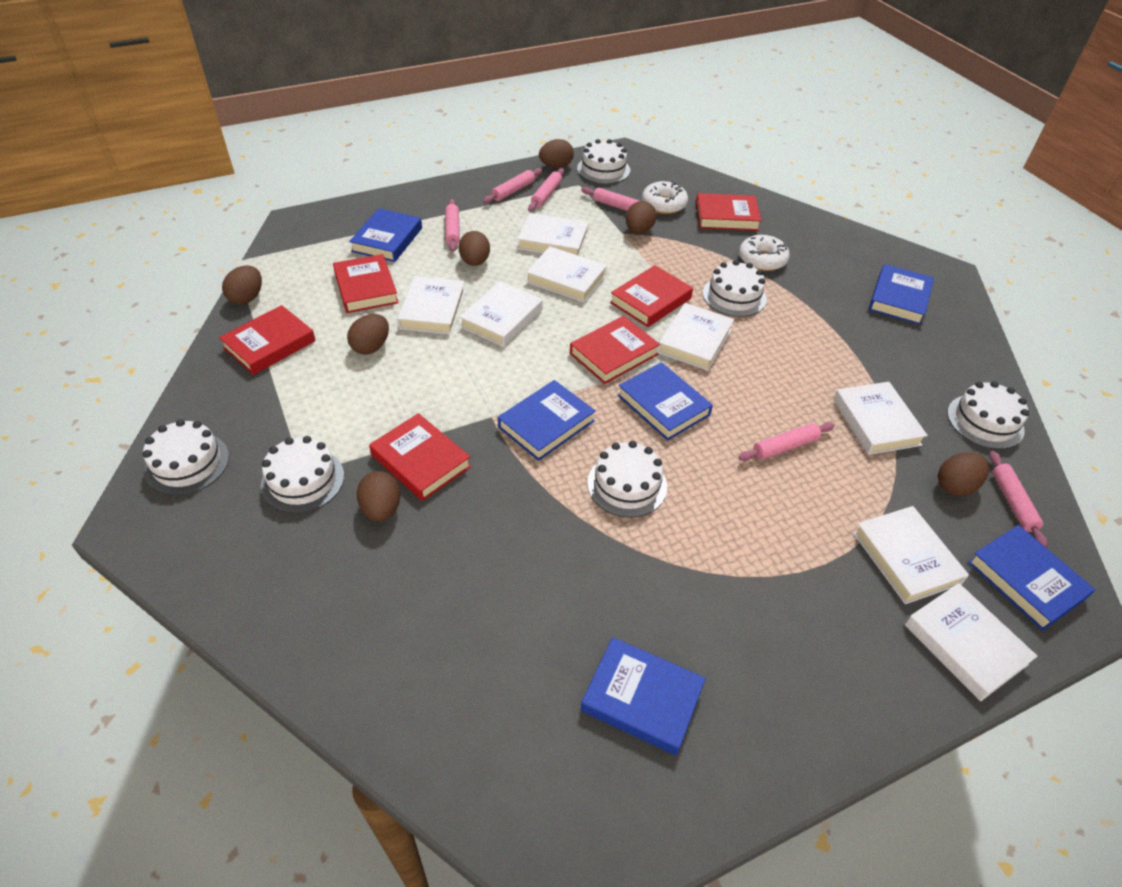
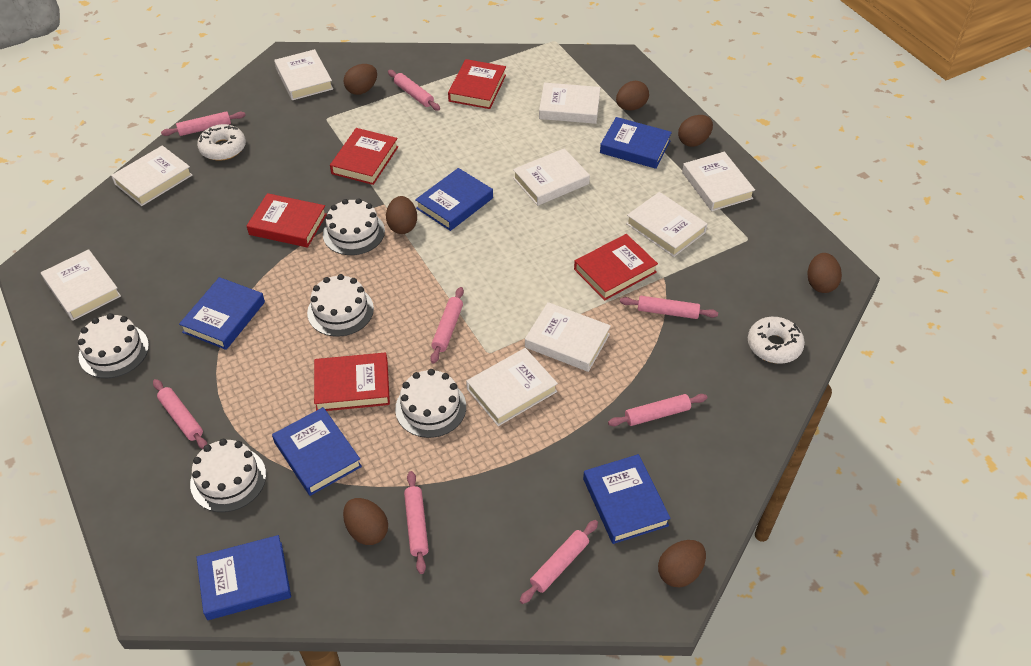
pink rolling pin: [445,199,460,252] [483,168,542,203] [528,168,564,211] [581,187,658,215] [739,422,835,461] [989,451,1048,547] = 6 -> [153,379,208,449] [161,111,246,136] [388,70,440,111] [404,471,429,574] [430,287,464,364] [520,520,598,604] [608,394,707,426] [620,296,718,319] = 8
red book: [219,305,316,375] [333,254,399,313] [369,413,471,501] [570,316,660,384] [610,265,693,327] [696,193,762,231] = 6 -> [247,193,327,248] [314,353,390,411] [330,128,398,185] [448,59,506,109] [574,234,658,300] = 5
white book: [397,276,465,335] [460,281,543,347] [518,213,589,256] [526,246,607,302] [657,303,734,371] [833,382,928,455] [853,506,969,604] [904,583,1038,701] = 8 -> [41,249,121,321] [111,145,192,206] [274,49,333,100] [466,348,558,426] [513,148,590,206] [525,302,611,372] [539,83,600,124] [626,192,707,257] [682,152,755,211] = 9
white cake: [143,419,229,495] [261,436,344,513] [577,139,630,184] [587,441,667,518] [703,260,767,317] [947,381,1029,449] = 6 -> [78,313,149,378] [190,439,266,512] [307,274,374,337] [323,198,385,255] [395,369,466,438] = 5

